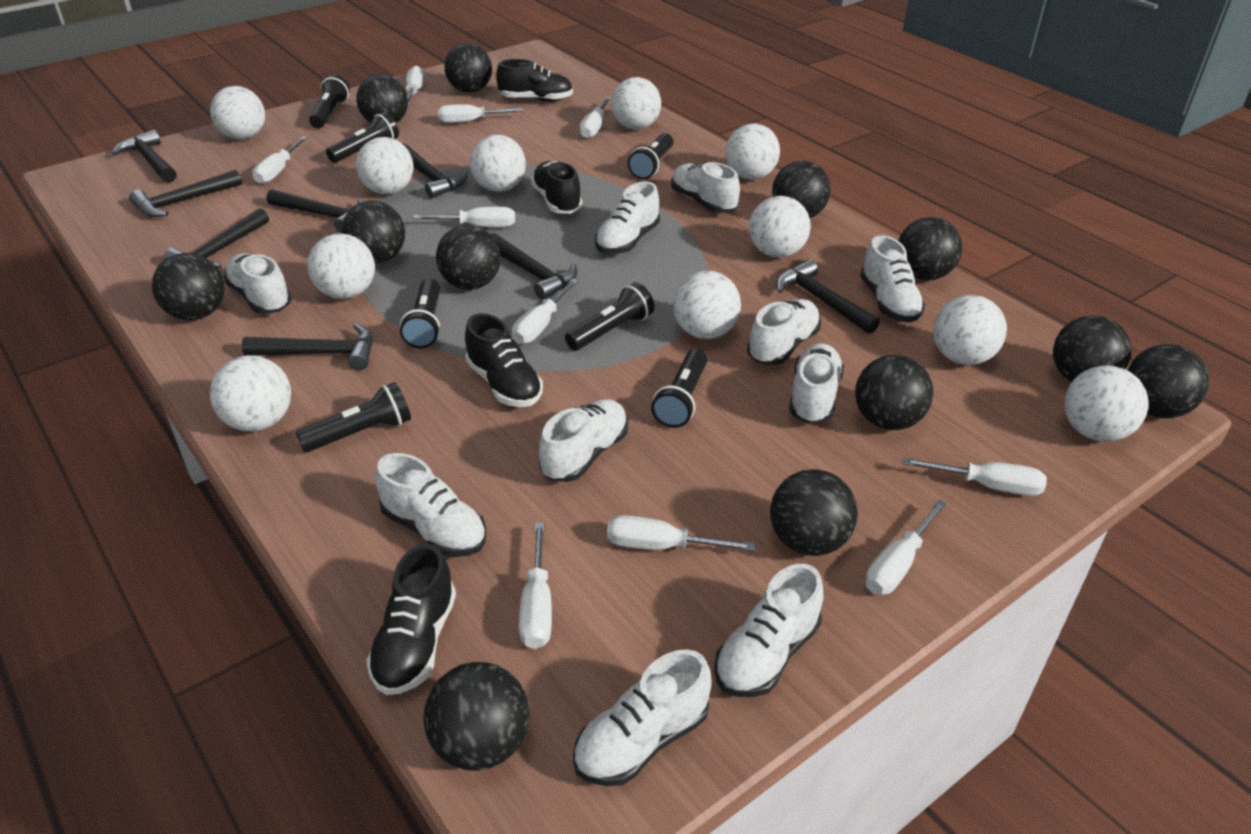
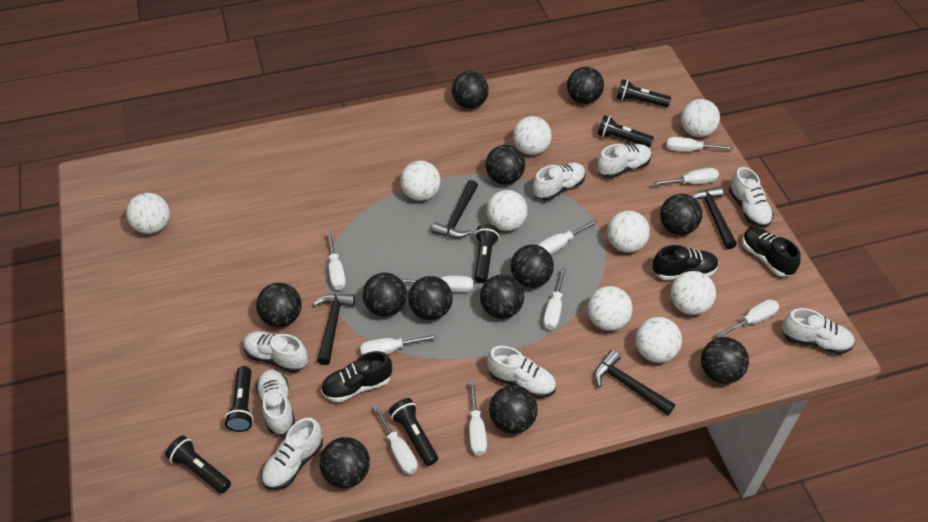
black flashlight: [296,382,411,452] [309,75,350,128] [326,112,399,163] [400,278,440,349] [565,282,654,350] [628,133,673,179] [651,349,707,428] = 7 -> [165,436,231,493] [225,366,253,432] [389,398,438,466] [474,224,499,283] [597,115,654,147] [617,79,671,107] = 6
black hammer: [112,130,177,183] [129,170,242,217] [164,208,269,268] [242,323,373,370] [266,189,364,233] [403,143,468,198] [491,233,577,300] [776,259,880,334] = 8 -> [313,294,355,365] [432,180,478,238] [594,350,675,415] [692,186,737,249] = 4
black shoe: [366,544,456,695] [465,313,543,407] [496,59,573,102] [531,161,582,214] = 4 -> [321,351,392,402] [653,245,719,280] [742,227,801,277] = 3
white ball: [210,86,265,140] [210,355,291,432] [307,233,375,299] [356,137,414,194] [470,135,526,192] [611,77,661,129] [673,271,741,339] [725,123,780,180] [749,196,811,258] [933,295,1007,365] [1064,366,1149,441] = 11 -> [126,193,170,234] [400,161,440,201] [486,190,528,231] [513,116,552,155] [588,286,633,331] [607,211,650,253] [635,317,682,363] [671,271,716,315] [681,99,720,137] = 9
white shoe: [223,253,292,314] [375,453,486,557] [539,399,628,482] [573,649,712,786] [595,181,660,254] [671,162,740,213] [714,564,823,697] [747,299,821,365] [789,343,844,424] [860,235,925,323] = 10 -> [243,331,308,373] [256,370,295,435] [261,418,323,490] [487,346,556,398] [533,163,586,201] [597,144,652,178] [729,167,774,228] [782,308,855,354] = 8

